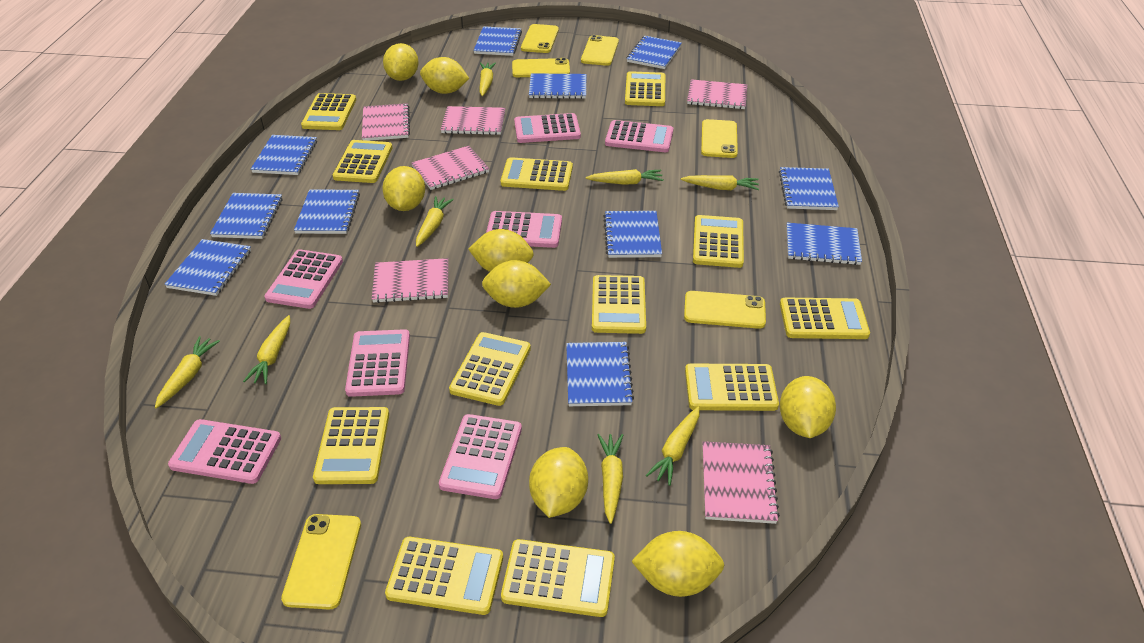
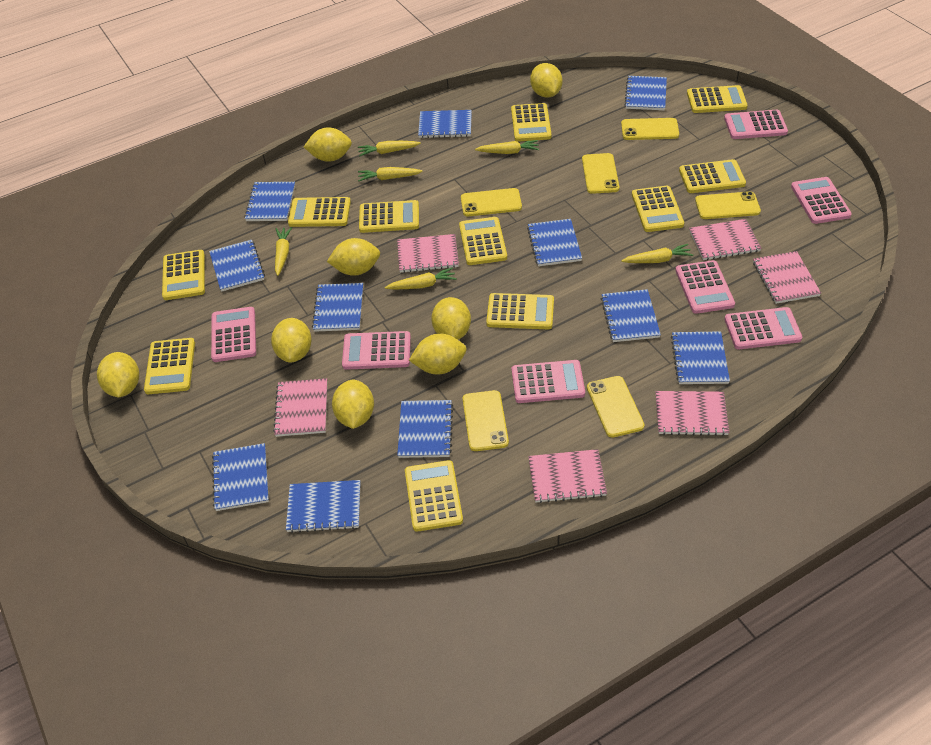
yellow calculator: [301,93,356,130] [313,407,389,484] [333,140,393,183] [385,537,503,615] [449,332,531,406] [501,157,573,191] [501,539,615,617] [592,275,646,334] [625,71,665,106] [685,364,779,411] [693,215,744,268] [780,297,870,339] = 12 -> [144,338,195,394] [162,250,205,300] [288,197,351,227] [359,200,419,233] [405,460,463,532] [459,217,507,265] [486,293,554,329] [511,103,552,142] [632,186,684,232] [679,159,746,193] [687,85,748,113] = 11
yellow carrot: [155,336,220,408] [243,315,290,384] [416,196,454,247] [480,63,496,96] [586,169,663,185] [598,434,623,524] [646,407,700,486] [681,175,759,190] = 8 -> [275,227,292,276] [358,141,421,157] [358,167,423,182] [385,267,457,289] [475,140,539,154] [621,244,693,263] = 6

